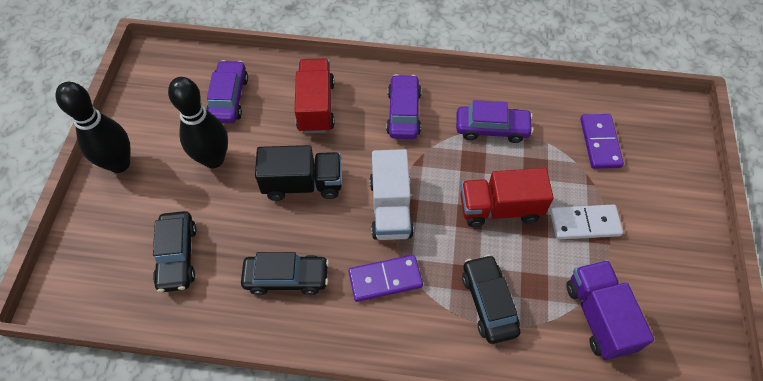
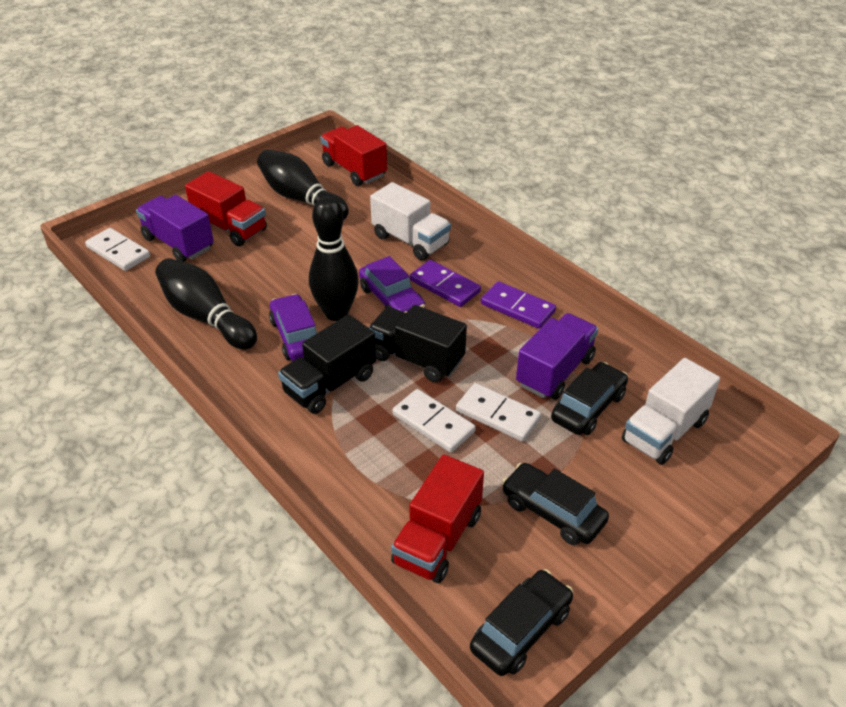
black bowling pin: [55,82,131,173] [168,77,228,168] = 2 -> [155,258,257,349] [257,149,349,220] [309,197,359,321] = 3
black truck: [255,145,341,201] = 1 -> [278,314,376,414] [368,305,467,382] = 2
purple car: [206,60,248,123] [386,74,421,139] [456,100,533,143] = 3 -> [269,294,317,361] [359,256,425,313] = 2
purple truck: [566,260,654,360] = 1 -> [136,195,214,262] [516,313,598,400] = 2
red truck: [295,58,334,133] [460,168,554,227] = 2 -> [185,171,267,246] [320,125,387,186] [391,455,484,583] = 3
white domino: [550,204,623,240] = 1 -> [85,228,150,271] [392,389,476,453] [456,383,541,442] = 3
white truck: [370,149,414,240] = 1 -> [370,182,451,260] [622,358,720,465] = 2

